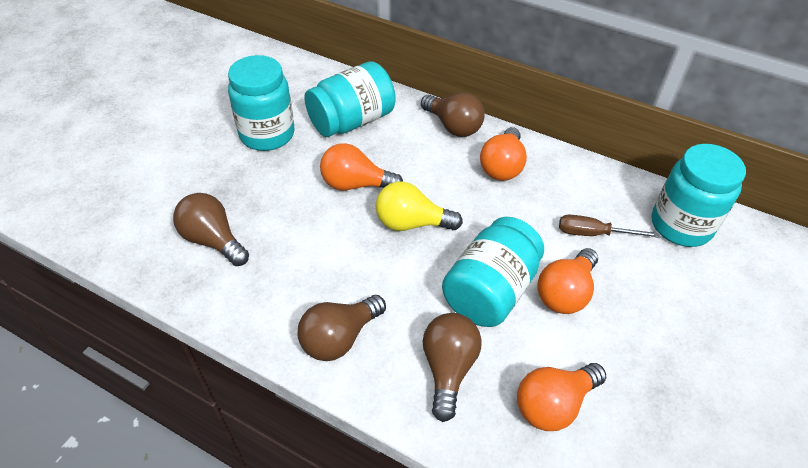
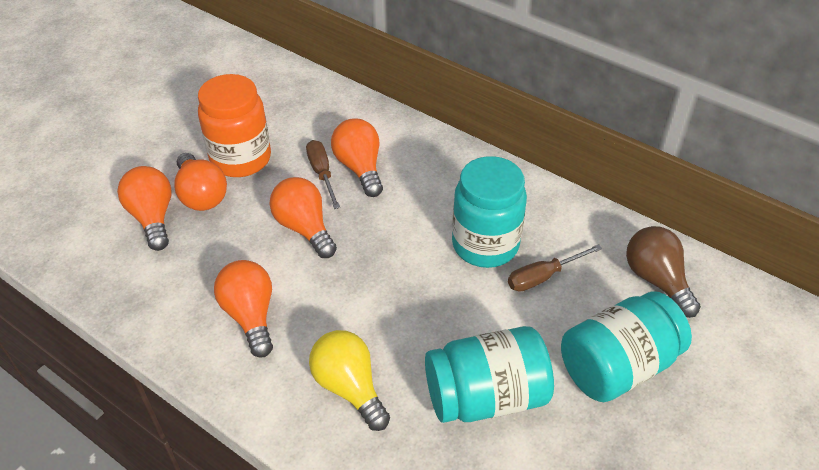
brown light bulb: [173,193,249,266] [297,295,386,361] [421,93,485,137] [423,313,482,422] = 4 -> [626,226,701,318] = 1
brown screwdriver: [559,215,659,238] = 1 -> [306,140,340,209] [508,244,602,292] = 2
orange jar: none = 0 -> [198,74,271,177] = 1
orange light bulb: [320,143,403,191] [480,127,527,181] [517,363,606,431] [537,248,598,314] = 4 -> [117,166,171,251] [174,153,227,211] [214,260,273,358] [269,177,337,258] [331,119,383,197] = 5
turquoise jar: [228,55,294,151] [305,61,396,137] [442,217,544,327] [652,144,746,247] = 4 -> [425,326,554,423] [452,156,527,268] [561,291,692,402] = 3

